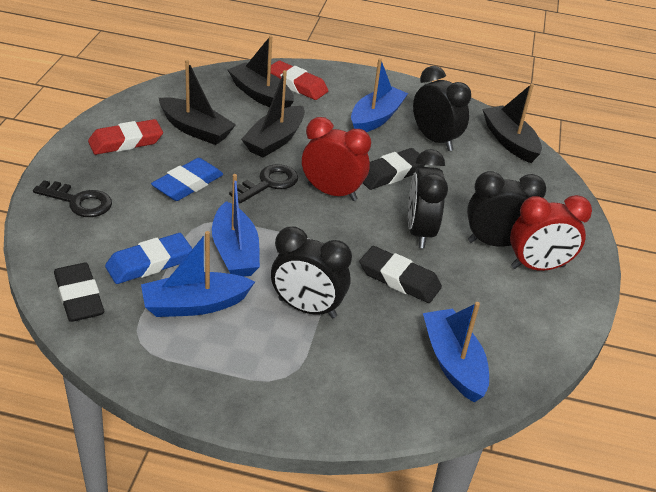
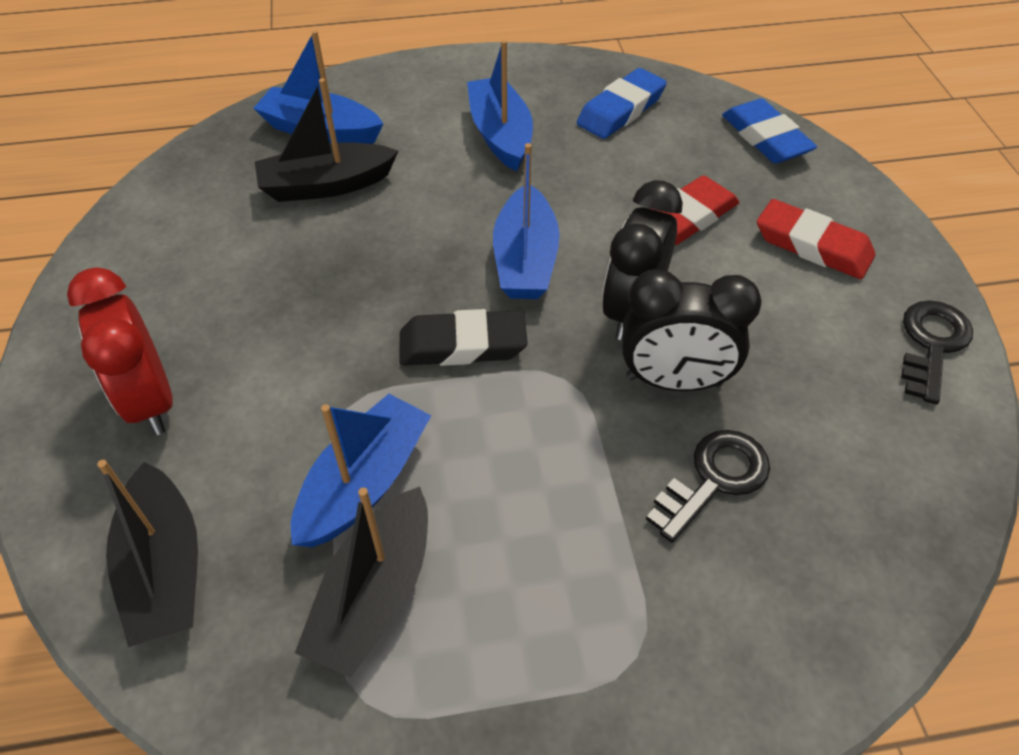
black boat: [159,60,236,145] [228,35,294,108] [241,70,305,157] [482,83,542,163] = 4 -> [97,460,198,647] [255,78,398,202] [295,487,428,678] = 3
black clock: [271,226,352,318] [408,149,448,248] [413,66,471,151] [467,171,546,247] = 4 -> [602,180,683,340] [622,269,762,391] = 2
black eraser: [54,263,104,322] [360,246,442,303] [363,148,425,190] = 3 -> [399,309,528,366] = 1
red clock: [302,117,371,201] [510,195,592,271] = 2 -> [67,267,173,435] = 1

